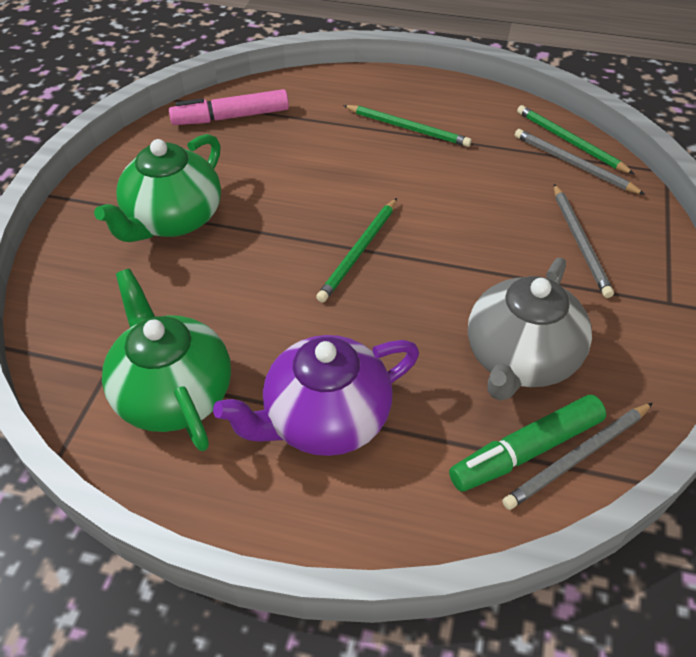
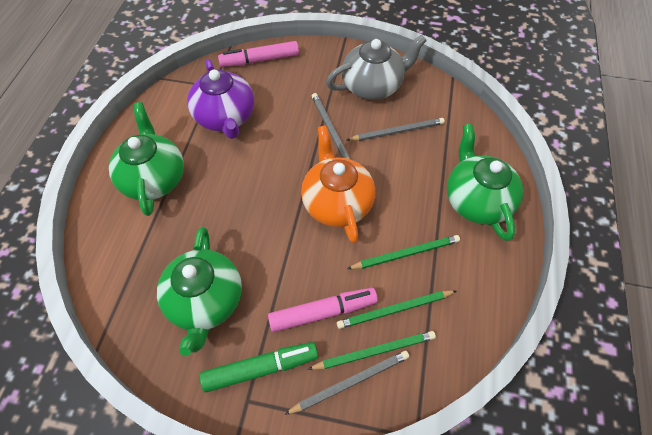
green teapot: [94,134,221,242] [102,269,231,451] = 2 -> [109,102,184,216] [157,227,242,356] [447,123,524,241] = 3
orange teapot: none = 0 -> [301,126,375,243] = 1
pink marker: [169,89,289,125] = 1 -> [218,41,299,67] [268,288,378,332] = 2

